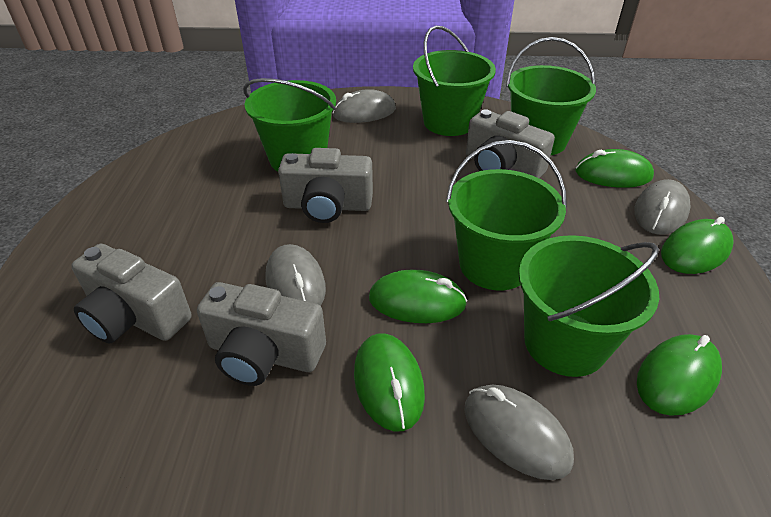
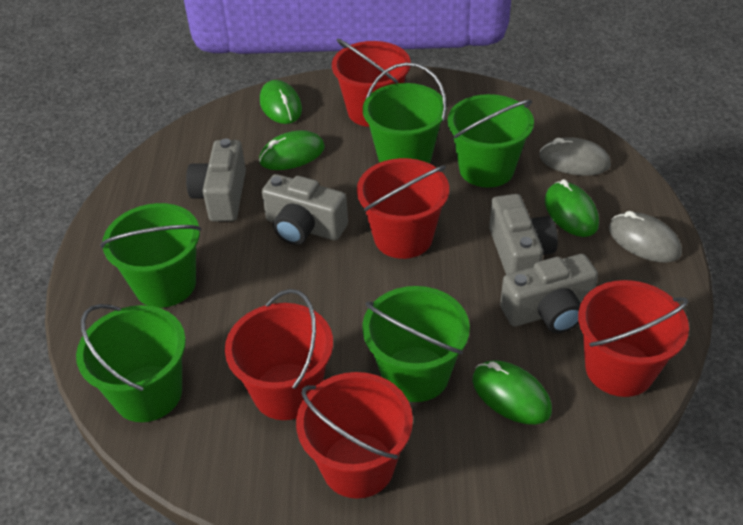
green mouse: [354,333,425,431] [369,270,467,323] [575,149,654,188] [637,334,722,416] [661,217,734,274] = 5 -> [259,130,325,170] [260,80,302,124] [472,360,552,424] [545,179,599,237] = 4
grey mouse: [266,244,326,306] [333,89,396,123] [464,385,574,480] [634,179,691,235] = 4 -> [540,137,611,176] [609,211,682,263] = 2
red bucket: none = 0 -> [225,289,333,420] [296,372,413,499] [332,39,411,127] [357,158,449,259] [578,280,689,397] = 5

